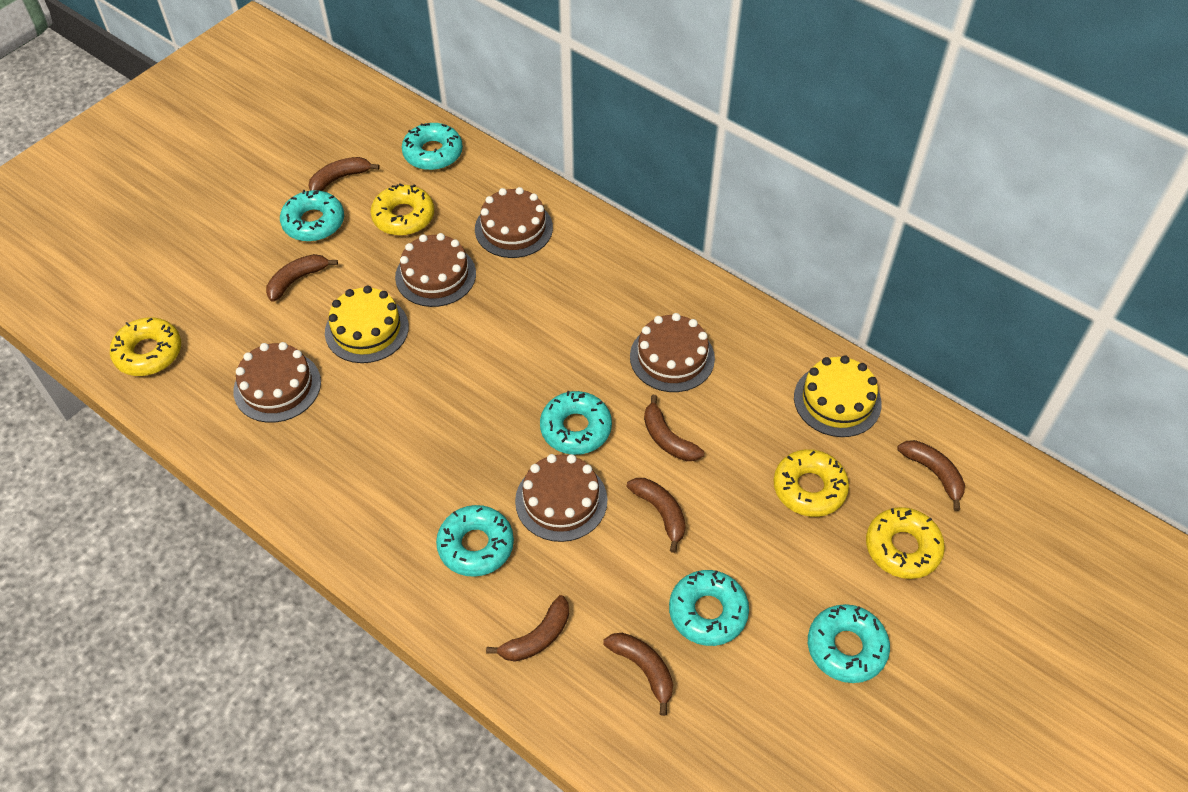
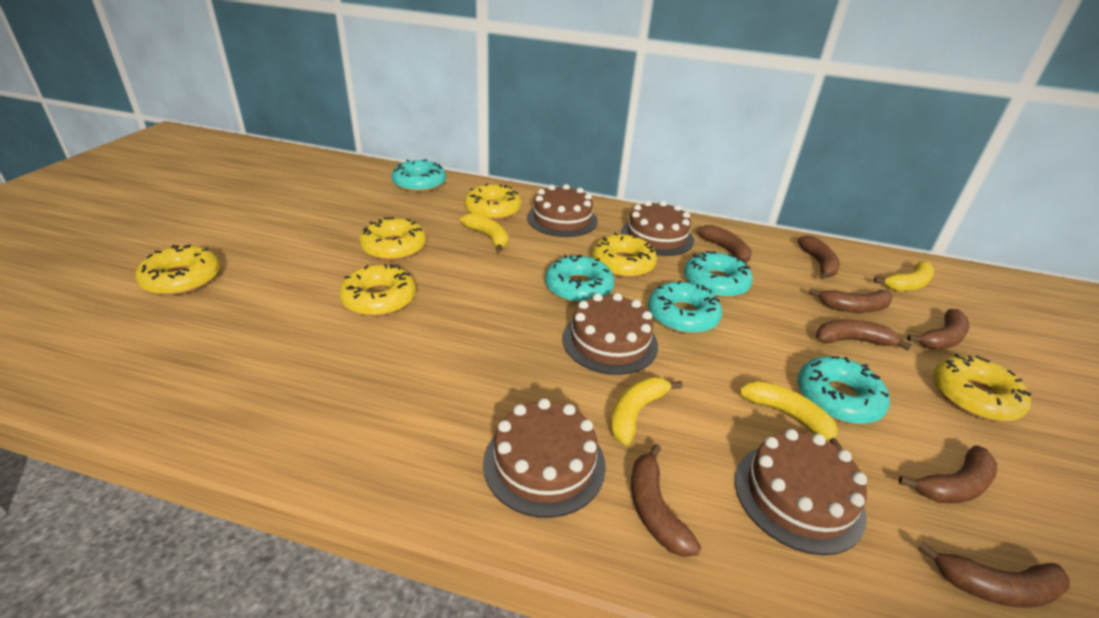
brown banana: [266,254,338,302] [309,157,380,191] [486,595,569,662] [603,633,673,716] [626,478,686,553] [644,395,704,461] [897,440,965,511] = 7 -> [631,444,701,557] [697,225,752,265] [797,236,840,280] [809,288,893,313] [816,320,911,350] [898,445,997,504] [907,309,969,349] [918,542,1070,608] = 8
turquoise donut: [280,190,344,242] [402,123,463,170] [436,505,514,577] [540,391,612,455] [669,570,749,646] [808,604,890,683] = 6 -> [392,159,446,192] [545,254,614,303] [648,280,722,334] [684,251,753,298] [797,356,890,424] = 5
yellow banana: none = 0 -> [460,213,508,253] [611,377,682,445] [739,381,843,450] [874,261,934,291] = 4
yellow cake: [325,286,409,363] [794,355,882,437] = 2 -> none = 0
yellow donut: [110,317,181,376] [371,184,434,236] [774,449,849,517] [866,507,945,579] = 4 -> [136,244,220,295] [339,264,416,316] [359,217,426,260] [464,184,521,220] [592,233,657,278] [933,354,1031,421] = 6

